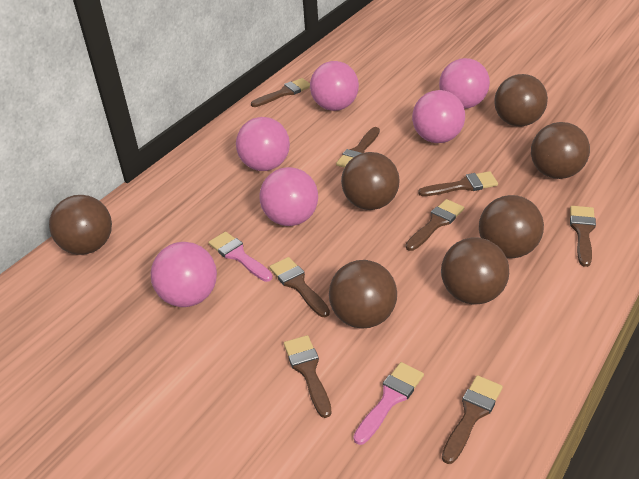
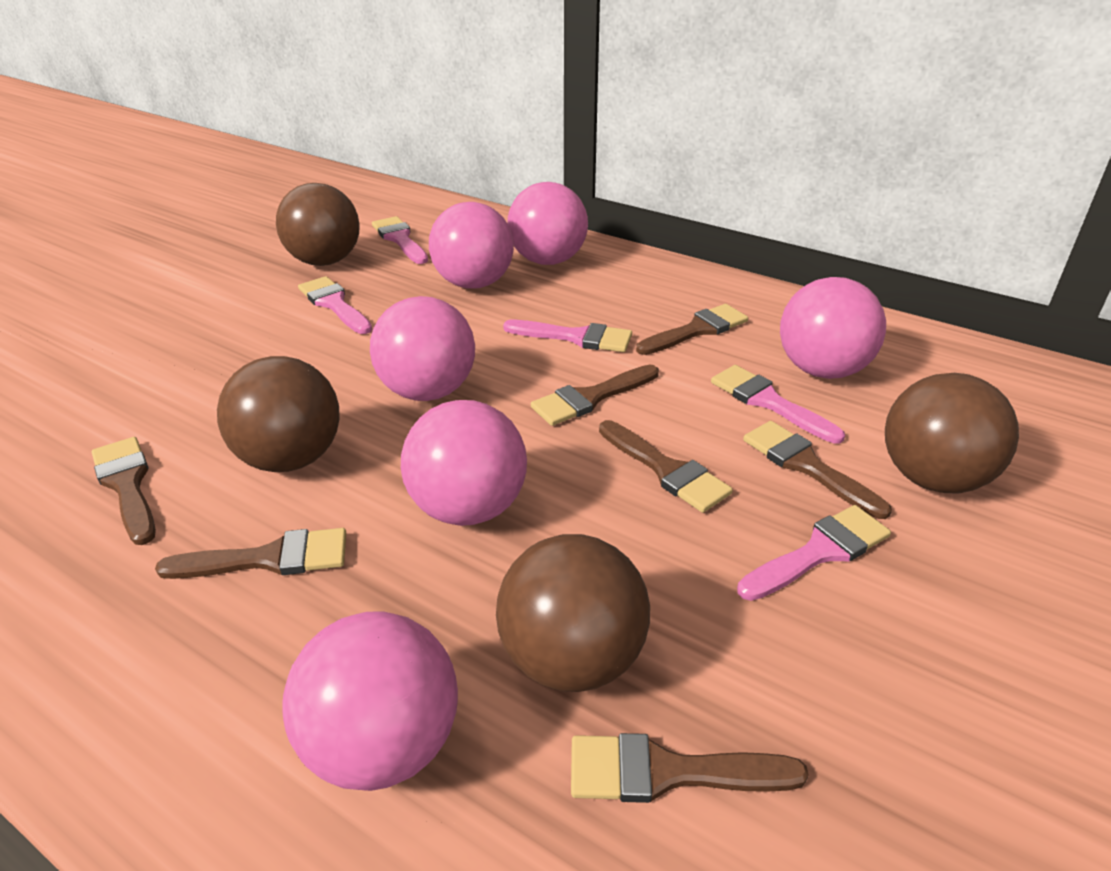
brown ball: [49,195,112,255] [329,260,397,329] [341,152,399,210] [441,237,509,304] [479,195,544,258] [494,74,548,126] [531,122,590,179] = 7 -> [217,356,340,472] [276,183,360,266] [496,534,650,692] [885,373,1019,493] = 4
brown brush: [251,78,310,107] [269,257,330,317] [284,335,332,418] [336,127,380,168] [406,199,464,251] [418,171,498,196] [442,375,503,464] [570,206,596,267] = 8 -> [92,437,156,545] [155,528,346,579] [531,365,659,426] [571,733,809,803] [599,420,733,513] [636,304,748,355] [743,421,892,519] = 7
pink brush: [208,232,273,282] [353,362,424,445] = 2 -> [298,276,372,334] [372,216,428,264] [503,320,632,352] [711,365,845,444] [737,505,891,601] = 5

